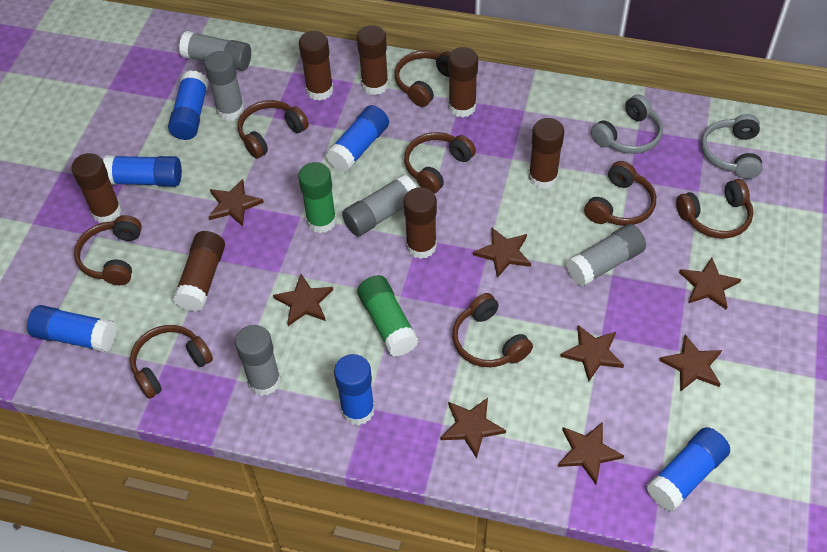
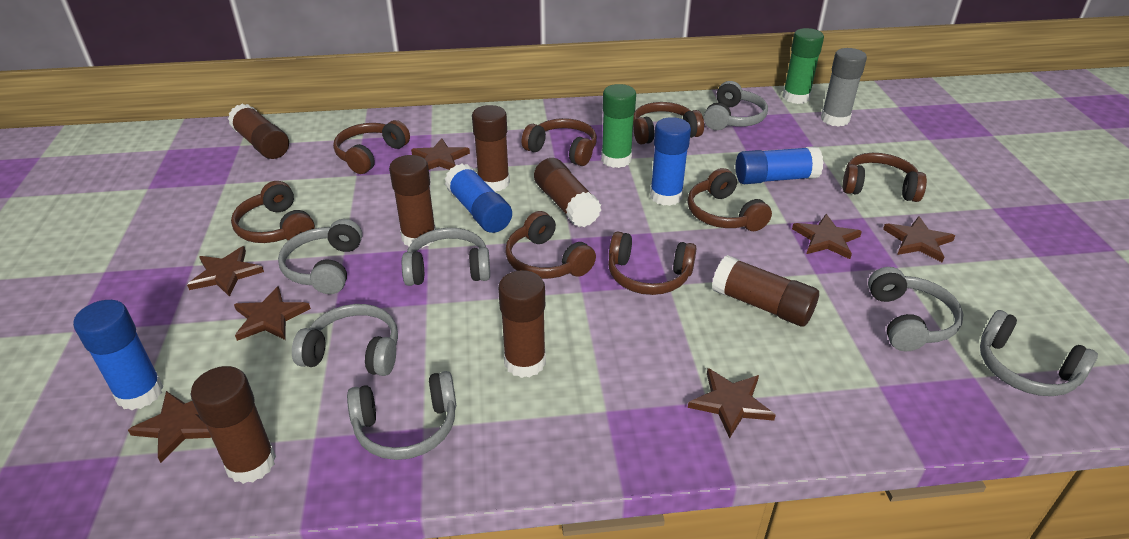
blue glue stick: [27,305,116,352] [103,155,182,187] [168,70,209,140] [325,105,389,173] [334,354,375,425] [647,427,730,512] = 6 -> [73,300,164,410] [445,163,512,233] [650,117,691,206] [736,146,824,184] = 4
brown star: [209,179,264,226] [273,274,333,326] [441,398,506,458] [473,228,531,278] [558,422,624,484] [560,325,624,381] [659,335,722,392] [679,257,741,309] = 8 -> [128,391,212,463] [187,246,264,297] [234,286,311,341] [411,138,470,170] [688,368,776,439] [792,214,862,259] [883,216,955,262] = 7
grey glue stick: [179,31,251,71] [204,51,244,121] [235,325,281,396] [342,174,416,236] [566,224,646,287] = 5 -> [821,48,867,127] = 1
grey headphones: [591,94,663,154] [701,114,762,179] = 2 -> [278,219,362,294] [292,304,398,376] [347,371,456,460] [402,228,490,286] [704,81,768,130] [868,267,963,351] [980,310,1098,396] = 7

